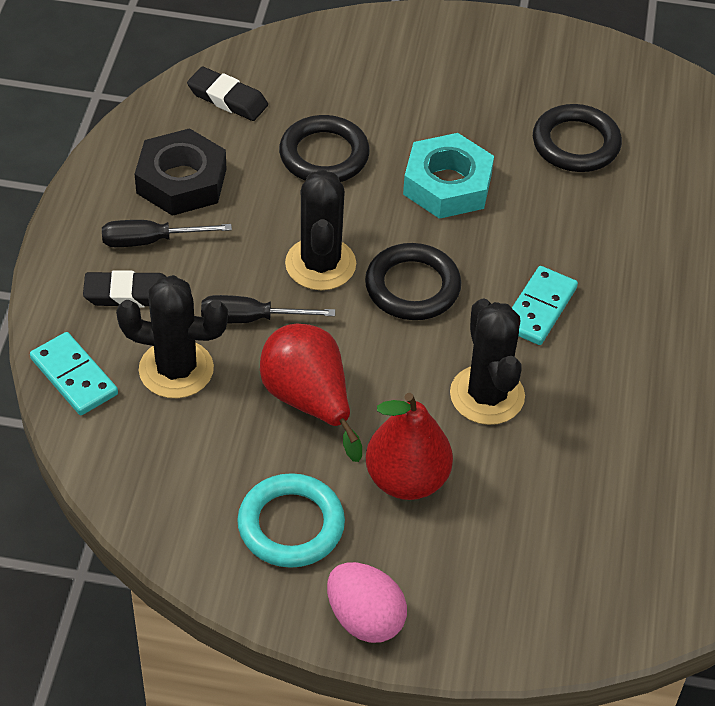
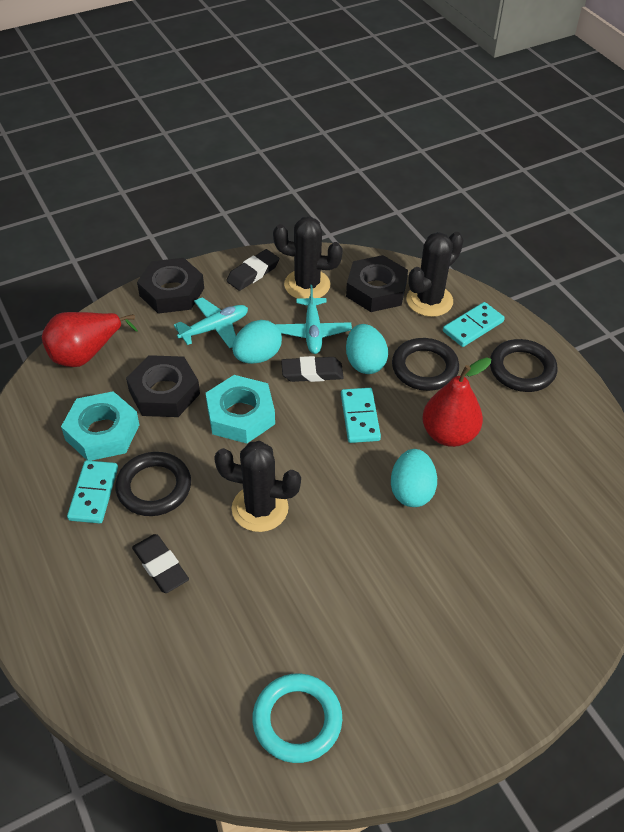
black eraser: [83,270,167,308] [187,67,268,121] = 2 -> [132,534,189,593] [226,249,279,291] [281,356,344,382] = 3
black nut: [135,128,226,216] = 1 -> [126,355,200,417] [137,258,204,314] [346,255,408,312] = 3
black screwdriver: [102,220,232,247] [201,295,335,323] = 2 -> none = 0
pink egg: [327,562,407,643] = 1 -> none = 0
turquoise domino: [30,332,118,415] [512,266,578,345] = 2 -> [67,460,118,523] [341,388,381,443] [443,302,505,347] = 3
turquoise egg: none = 0 -> [232,320,282,364] [346,324,388,374] [391,449,437,507] = 3
turquoise nut: [403,133,494,219] = 1 -> [61,391,139,461] [206,375,275,444] = 2
turquoise plane: none = 0 -> [174,297,248,348] [275,285,352,354] = 2

